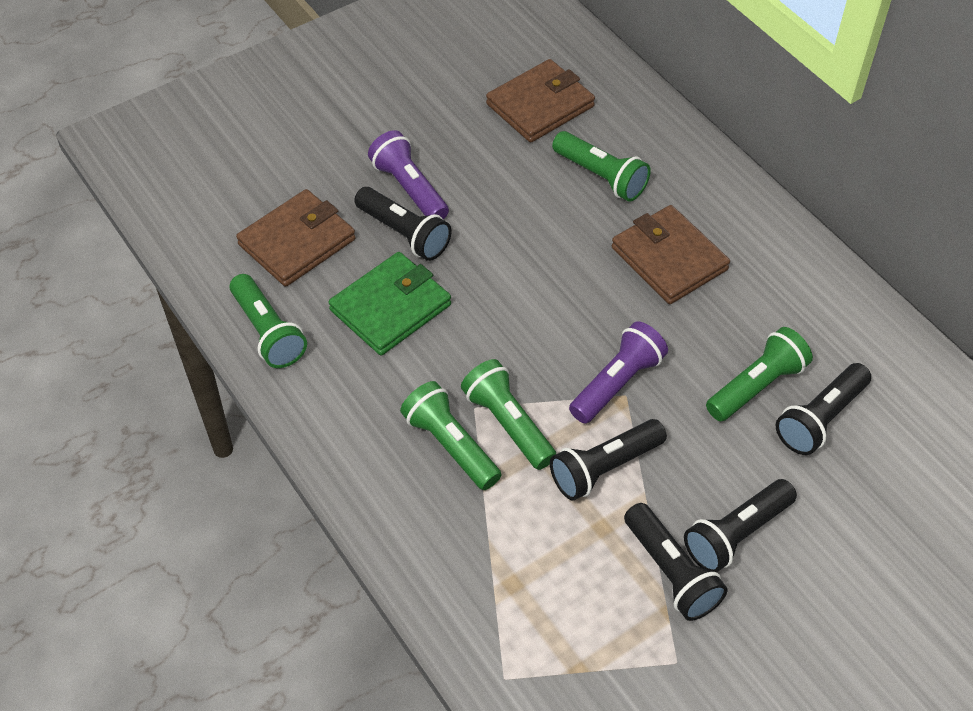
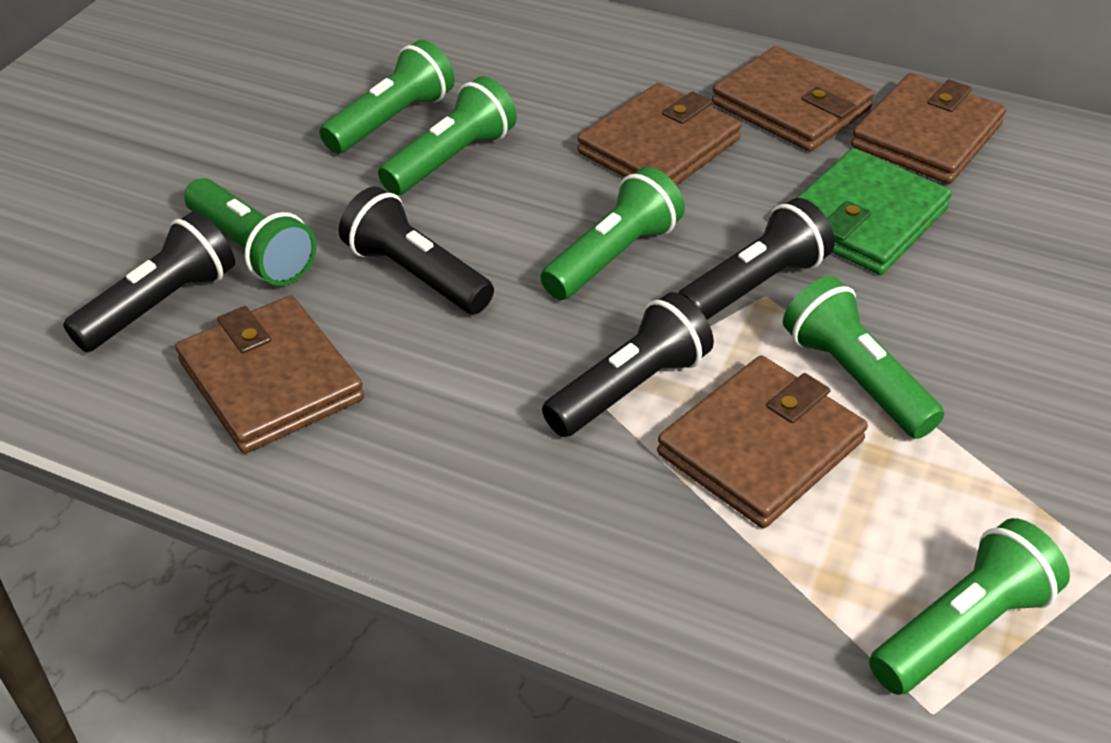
black flashlight: [354,187,451,261] [550,419,667,501] [624,503,728,621] [684,479,797,572] [776,363,871,455] = 5 -> [63,211,235,352] [339,187,494,314] [542,292,714,437] [678,198,835,320] = 4
brown wallet: [236,189,356,287] [486,59,595,143] [612,205,730,304] = 3 -> [175,295,364,454] [577,83,742,186] [657,355,868,528] [712,46,874,152] [851,73,1006,184] = 5
green flashlight: [229,274,307,368] [400,381,501,490] [461,359,556,470] [552,131,651,202] [706,327,813,421] = 5 -> [184,178,317,286] [319,40,455,154] [378,76,517,195] [540,167,685,300] [783,276,944,439] [869,518,1070,695] = 6
purple flashlight: [368,130,449,219] [569,321,668,423] = 2 -> none = 0

